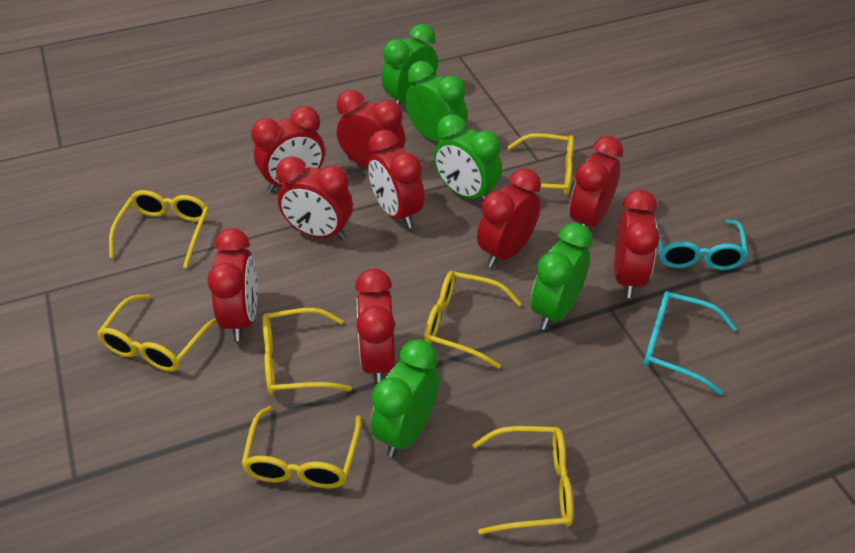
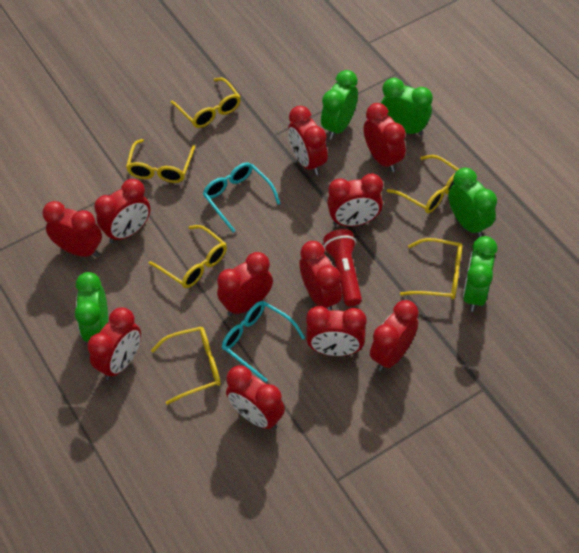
red clock: [207,229,258,341] [251,106,325,192] [276,156,353,240] [337,90,405,168] [355,269,395,384] [368,130,424,228] [477,168,541,268] [569,136,623,228] [614,190,660,298] = 9 -> [42,201,102,257] [87,308,141,380] [94,179,150,243] [217,252,273,316] [226,365,285,430] [288,106,328,175] [299,241,342,311] [306,306,366,356] [327,174,383,226] [363,103,406,172] [370,300,419,371] = 11
red flashlight: none = 0 -> [323,229,362,306] = 1
yellow glasses: [97,294,217,372] [109,190,209,268] [241,406,361,489] [263,308,352,395] [424,271,522,369] [472,426,573,535] [507,133,574,195] = 7 -> [126,139,195,183] [149,225,227,288] [151,327,221,405] [170,78,241,128] [387,155,459,213] [400,238,462,300] = 6

